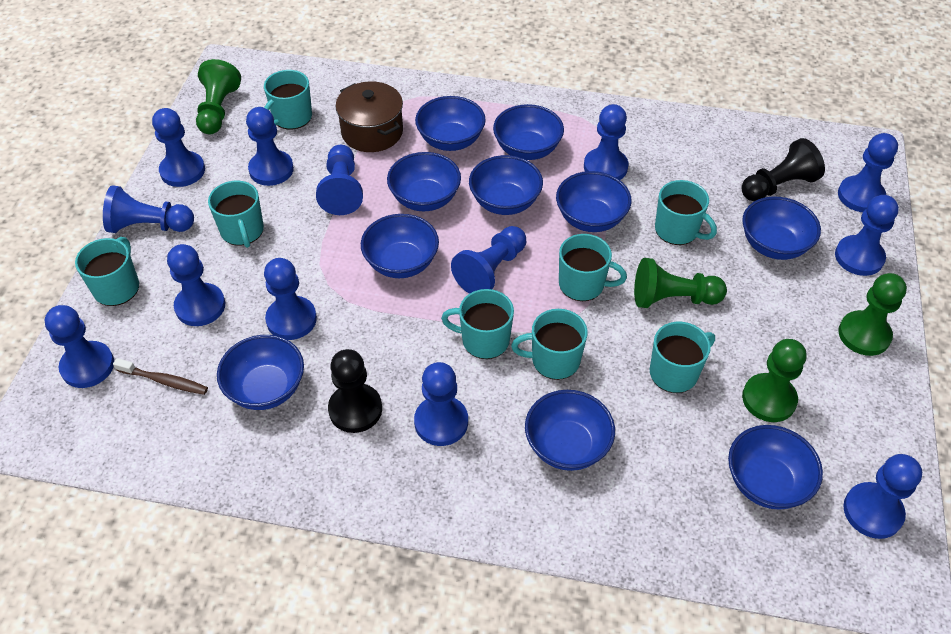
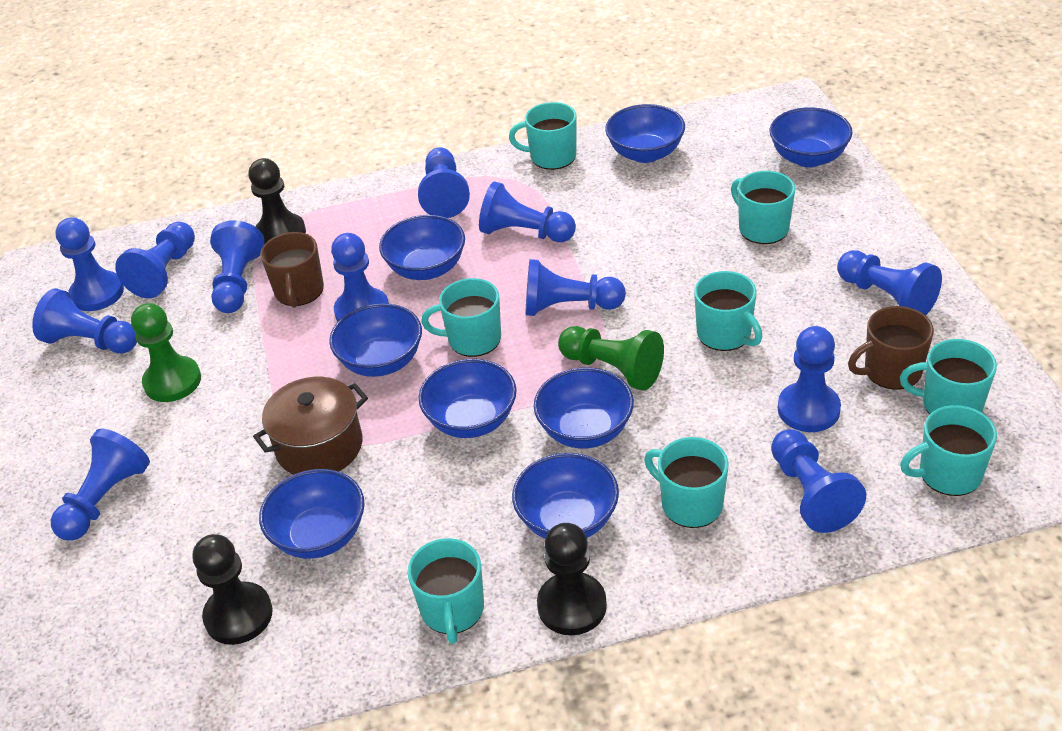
black pawn: [328,349,382,433] [741,138,825,201] = 2 -> [193,534,273,645] [248,158,306,244] [537,523,607,635] = 3
blue bowl: [217,335,304,410] [361,214,439,278] [387,152,461,211] [415,96,486,151] [469,155,543,215] [493,104,564,160] [525,390,615,471] [556,171,632,232] [728,425,823,510] [742,197,821,260] = 10 -> [259,469,365,559] [329,303,422,377] [379,215,465,280] [419,359,516,438] [512,453,619,539] [534,368,634,449] [605,104,685,163] [770,107,853,167] = 8
blue pawn: [45,305,114,388] [103,185,194,233] [152,108,205,187] [167,244,225,326] [246,107,294,186] [264,258,317,340] [316,145,363,215] [414,362,468,446] [451,226,526,294] [584,104,628,180] [835,195,899,276] [838,133,898,212] [843,454,922,539] = 13 -> [32,288,137,353] [51,429,150,541] [56,217,124,311] [115,222,195,298] [210,220,265,313] [331,233,389,322] [418,147,470,218] [479,181,576,242] [526,259,626,316] [771,429,866,533] [778,326,841,432] [837,250,942,316] = 12
brown mug: none = 0 -> [260,232,324,308] [848,306,934,390] = 2
brown toothbrush: [113,358,208,395] = 1 -> none = 0
green pawn: [196,59,241,135] [634,258,727,308] [742,339,806,422] [838,273,907,356] = 4 -> [131,303,201,402] [558,326,664,391] = 2

